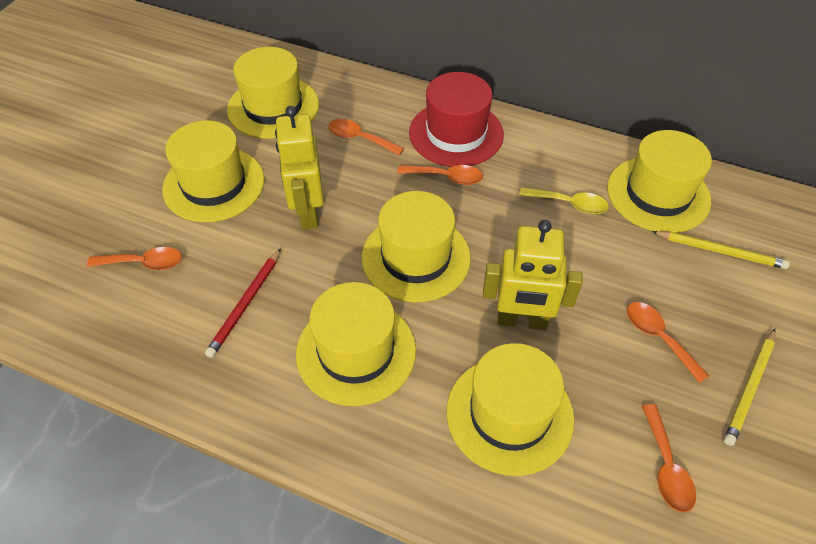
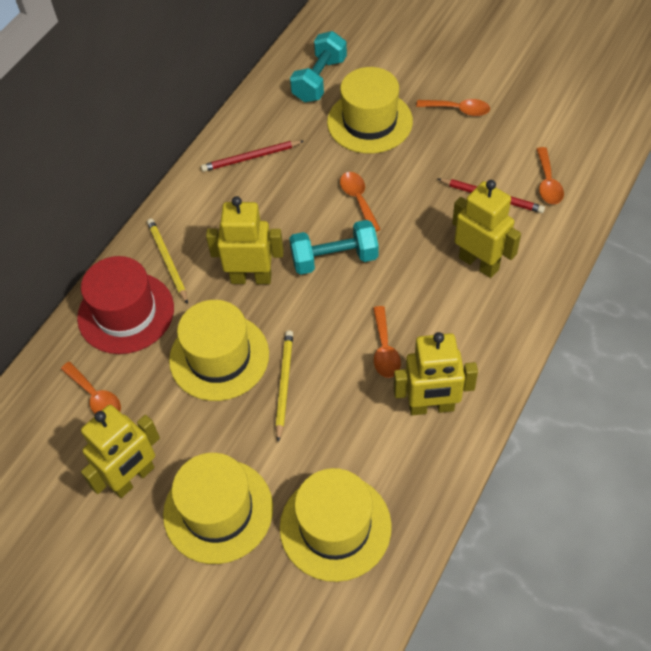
red pencil: [205,248,281,358] = 1 -> [201,141,304,172] [438,178,545,213] = 2
turquoise dumbbell: none = 0 -> [289,220,379,275] [290,31,347,102] = 2
yellow hat: [162,121,264,223] [227,47,319,139] [296,282,416,406] [362,191,471,302] [447,343,575,476] [607,130,712,233] = 6 -> [163,453,273,564] [169,300,269,401] [280,468,392,582] [327,67,413,154] = 4
yellow robot: [275,106,324,230] [483,220,583,330] = 2 -> [81,405,160,498] [206,196,284,284] [394,332,478,415] [452,180,521,278] = 4
yellow spoon: [519,187,609,214] = 1 -> none = 0

